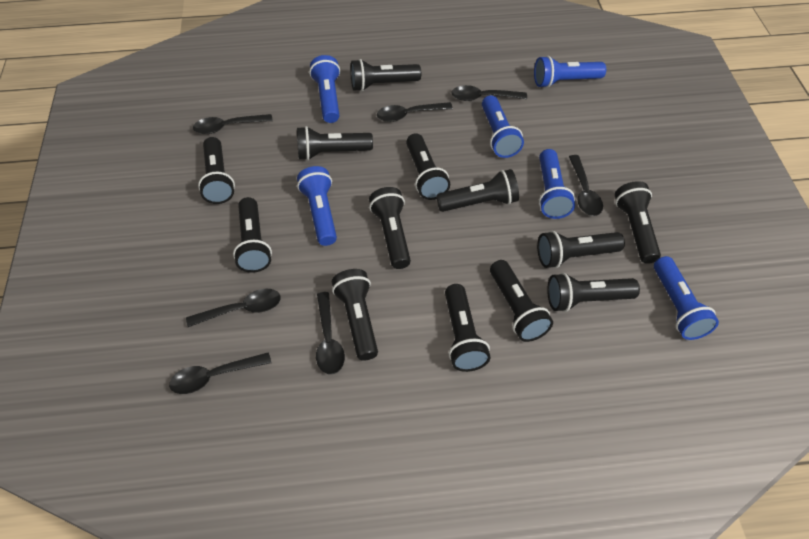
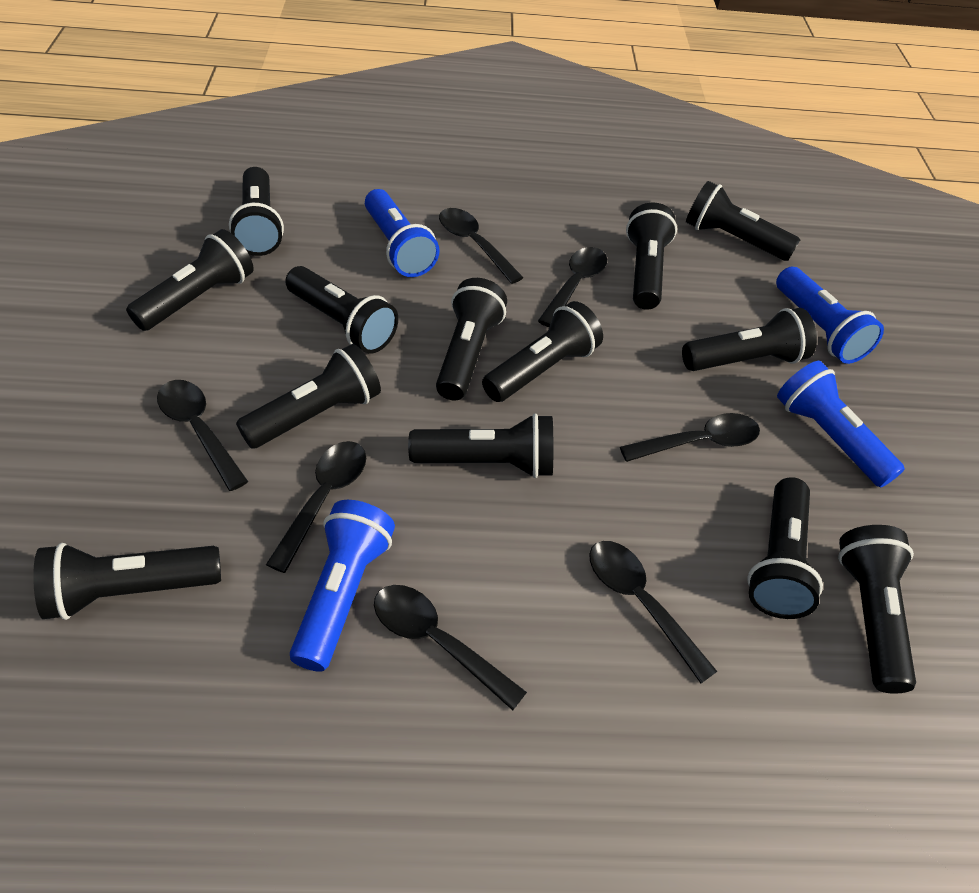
blue flashlight: [297,166,337,246] [309,55,340,123] [482,95,524,158] [534,56,606,88] [539,149,575,219] [654,256,719,340] = 6 -> [290,500,395,672] [365,189,440,277] [776,267,884,364] [777,361,905,487] = 4

